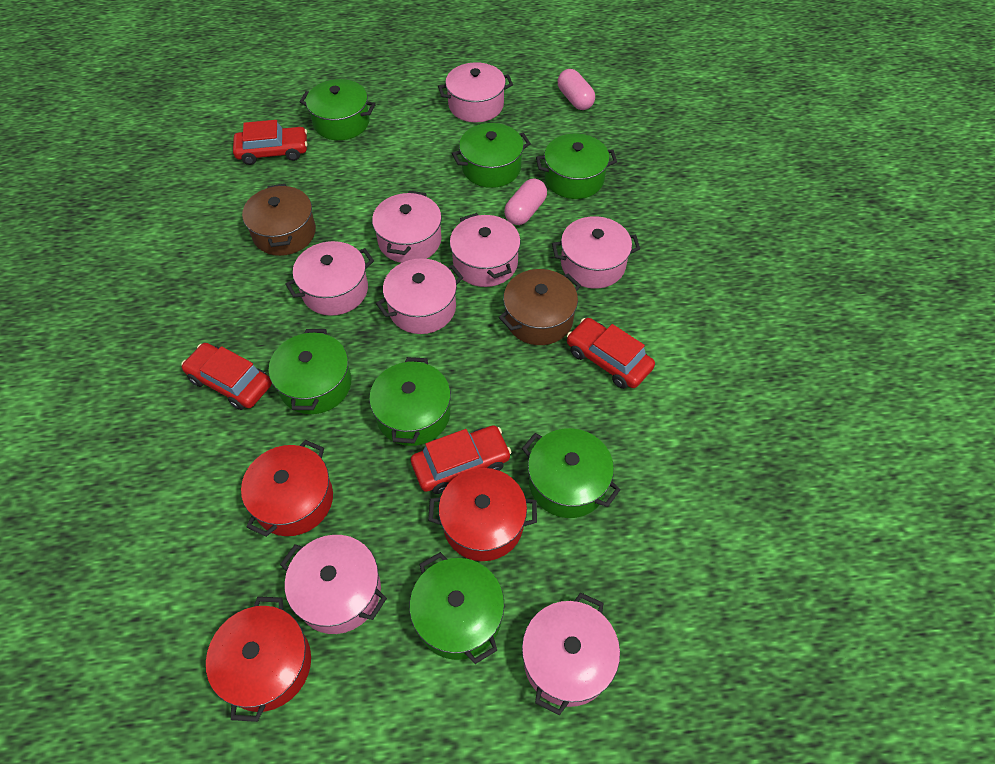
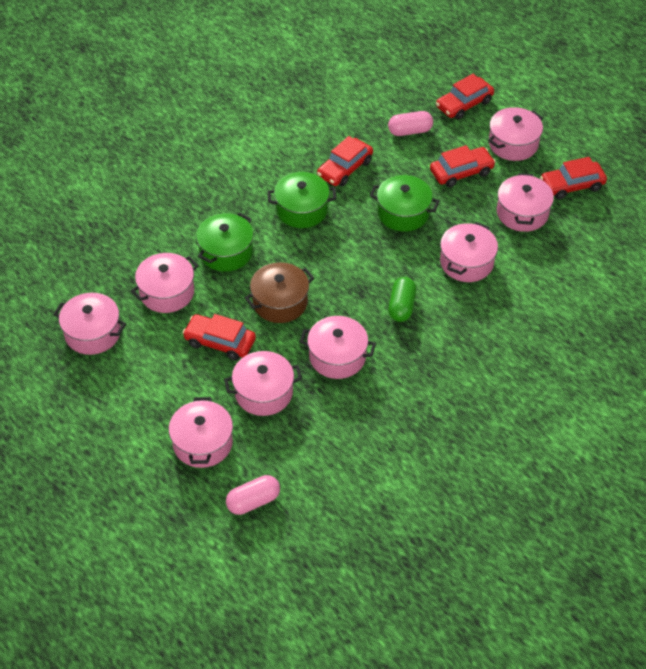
brown pot: [242,184,316,256] [499,269,581,345] = 2 -> [245,262,314,323] = 1
green capsule: none = 0 -> [388,277,416,322] = 1
green pot: [269,329,351,414] [300,79,376,140] [369,357,451,446] [409,552,505,664] [452,123,531,188] [522,428,620,518] [536,134,617,199] = 7 -> [196,213,254,272] [268,172,336,228] [370,175,439,232] = 3
red car: [181,343,272,410] [233,120,307,165] [411,425,512,494] [567,318,655,389] = 4 -> [182,314,256,361] [317,136,373,186] [430,145,496,187] [436,74,494,120] [540,157,607,200] = 5
red pot: [206,596,311,722] [241,440,333,537] [428,468,537,561] = 3 -> none = 0

